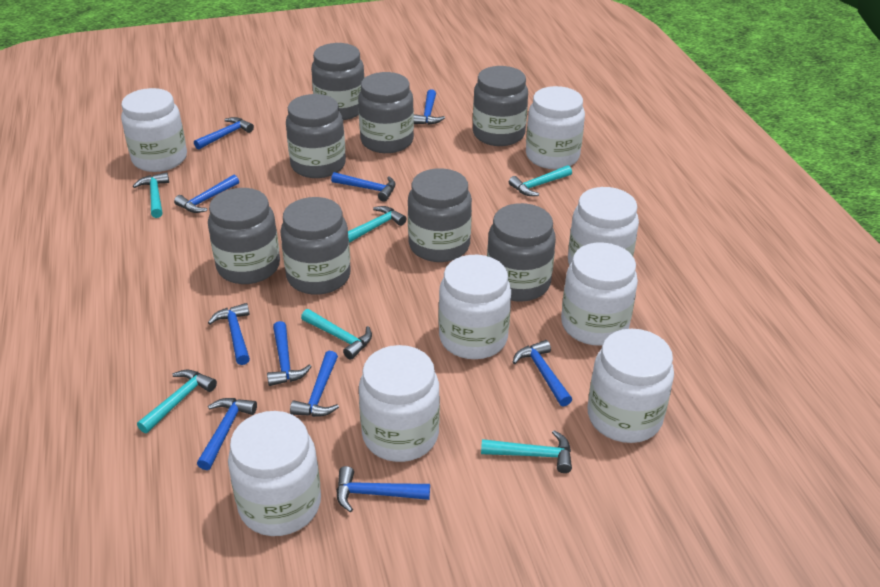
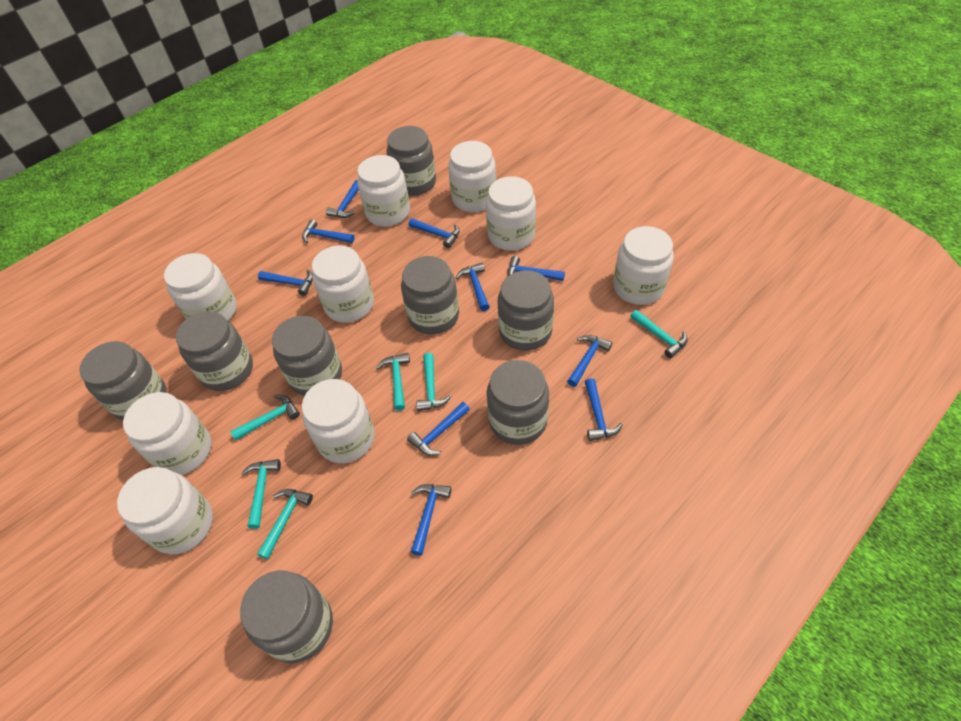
white jar: [121,88,187,172] [228,411,321,536] [359,345,440,462] [439,255,511,359] [526,86,585,169] [561,242,638,346] [568,187,639,265] [588,329,674,443] = 8 -> [117,467,213,554] [123,392,211,475] [164,253,237,321] [302,379,375,463] [312,246,374,323] [357,155,410,227] [448,141,496,212] [486,176,536,251] [613,226,674,305] = 9

